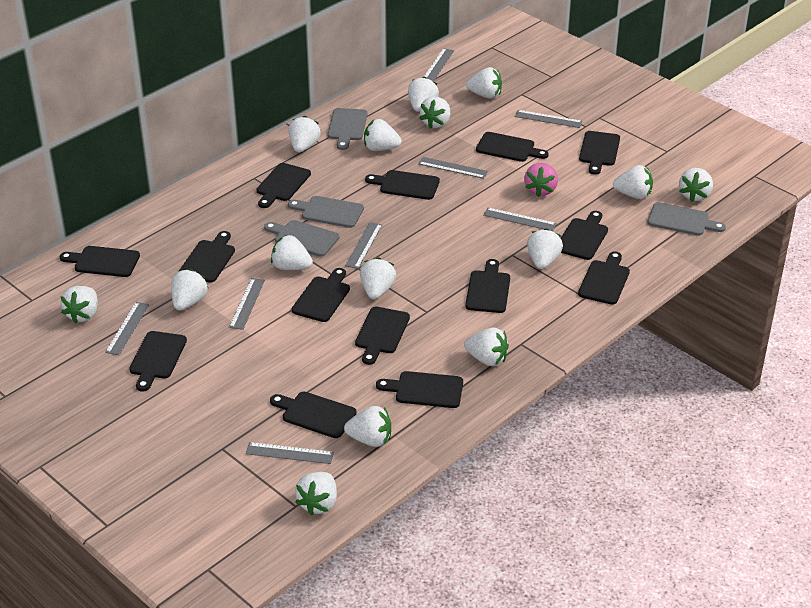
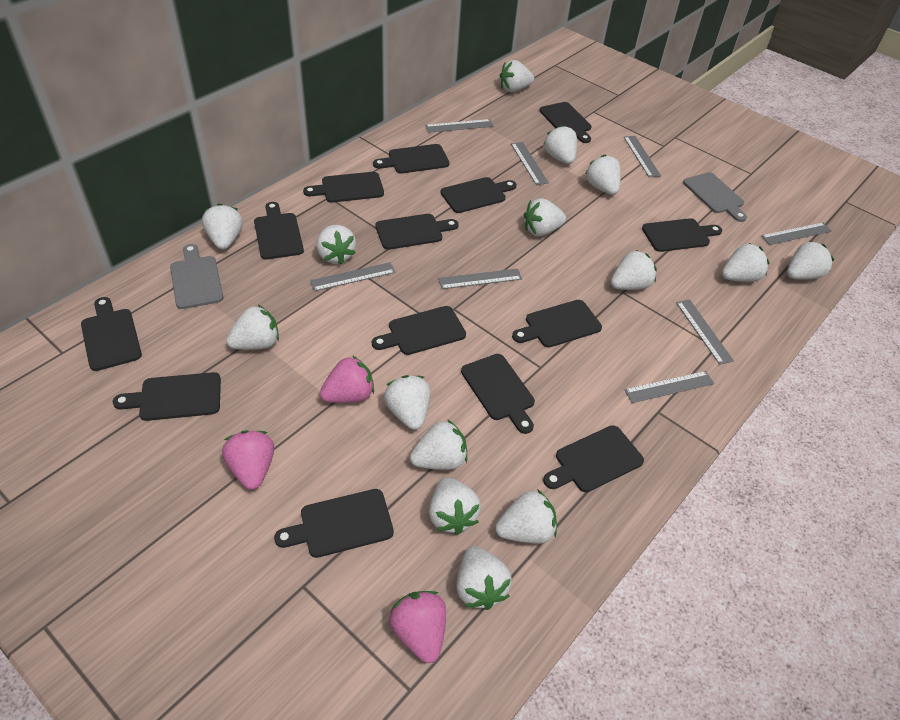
grey cutting board: [264,220,339,257] [288,196,364,228] [328,108,368,150] [647,202,726,236] = 4 -> [170,244,223,309] [683,172,747,222] = 2
pink strawberry: [524,163,558,197] = 1 -> [222,430,274,490] [320,355,374,403] [389,591,446,663] = 3

